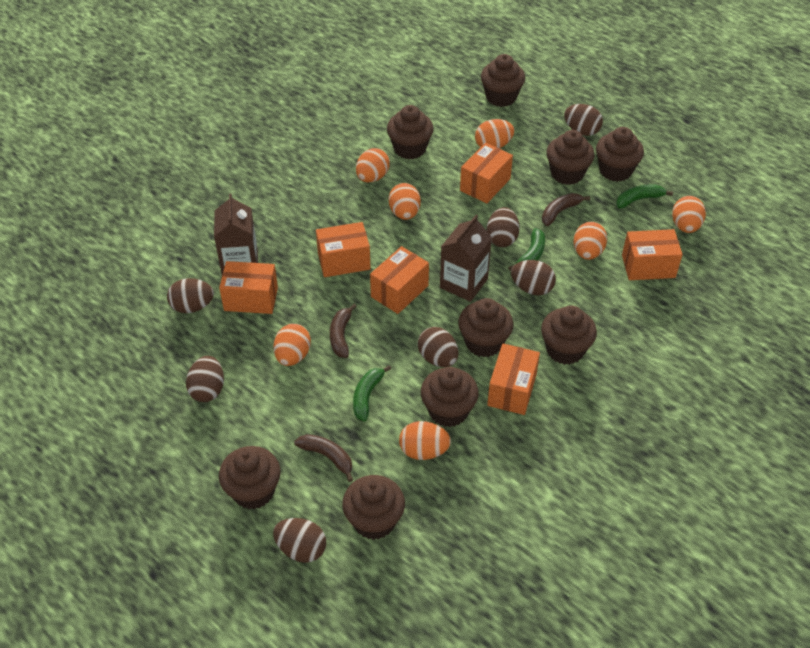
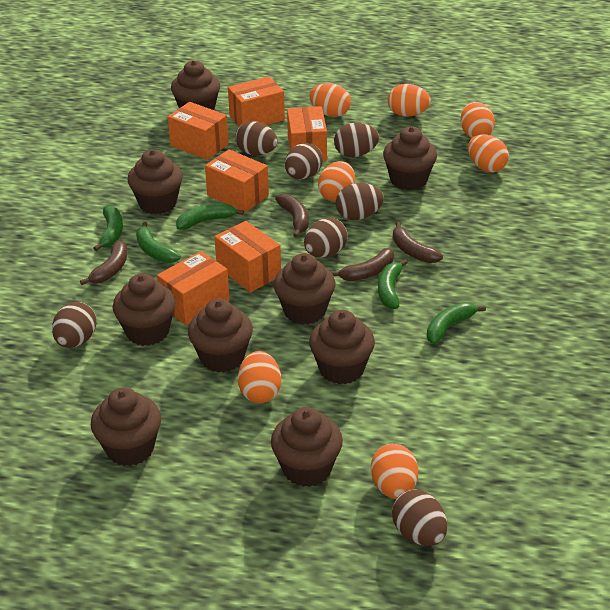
brown banana: [294,434,353,482] [330,304,357,358] [542,193,590,226] = 3 -> [80,240,127,285] [275,194,309,238] [331,248,394,281] [393,222,443,263] = 4
brown carton: [214,193,258,274] [440,215,492,302] = 2 -> none = 0
green banana: [353,365,391,421] [508,228,545,271] [616,184,673,208] = 3 -> [94,205,123,251] [136,222,181,263] [176,203,244,230] [378,259,408,309] [427,303,486,344] = 5

